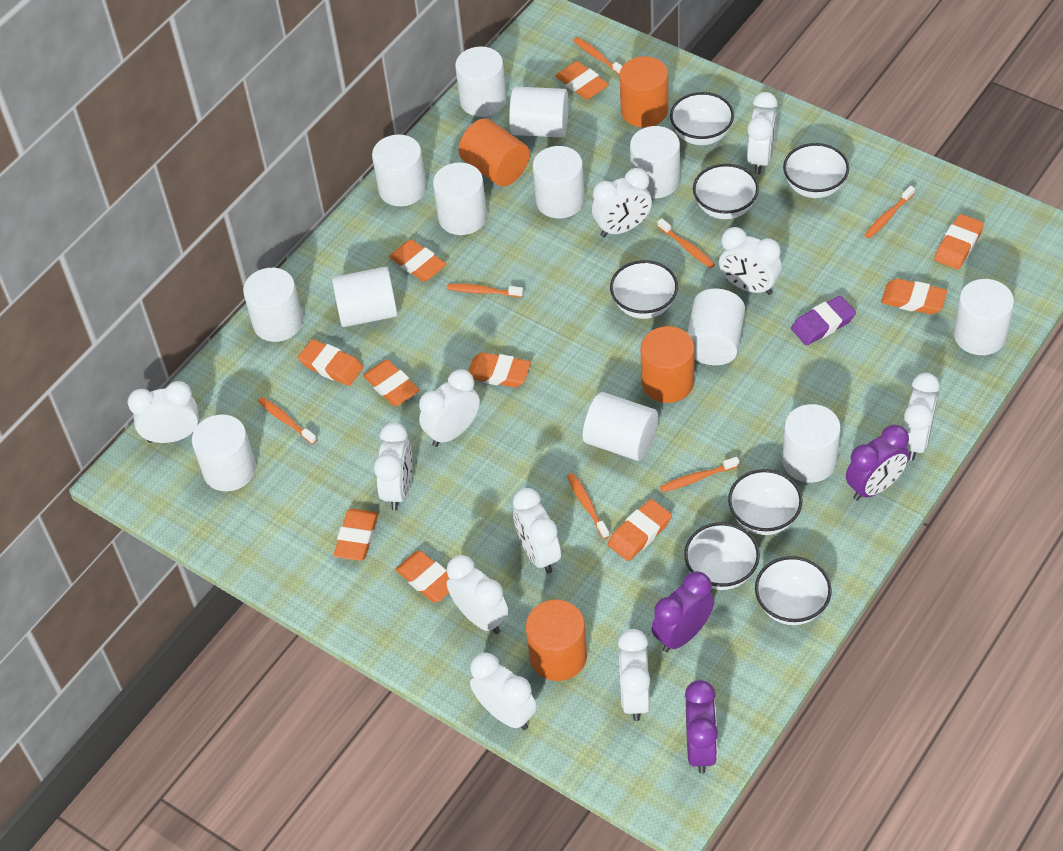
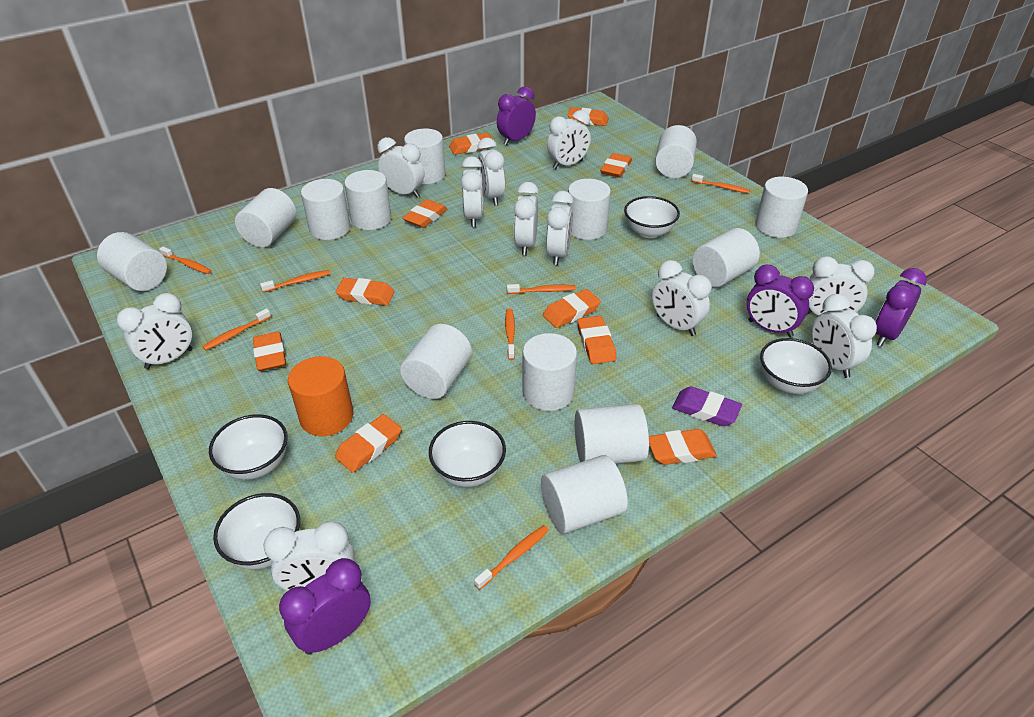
orange cylinder: [458,118,530,186] [526,600,587,681] [620,56,668,127] [640,326,695,403] = 4 -> [288,356,353,436] = 1
purple clock: [652,571,714,652] [685,680,718,773] [846,425,909,501] = 3 -> [279,558,371,655] [497,86,536,146] [747,265,814,337] [875,268,927,347] = 4
white bowl: [610,260,678,319] [670,92,734,145] [684,522,760,590] [693,164,759,219] [728,469,803,535] [755,556,832,625] [783,143,849,198] = 7 -> [209,414,288,480] [213,493,300,569] [429,421,506,487] [624,196,680,238] [760,338,832,394] = 5

